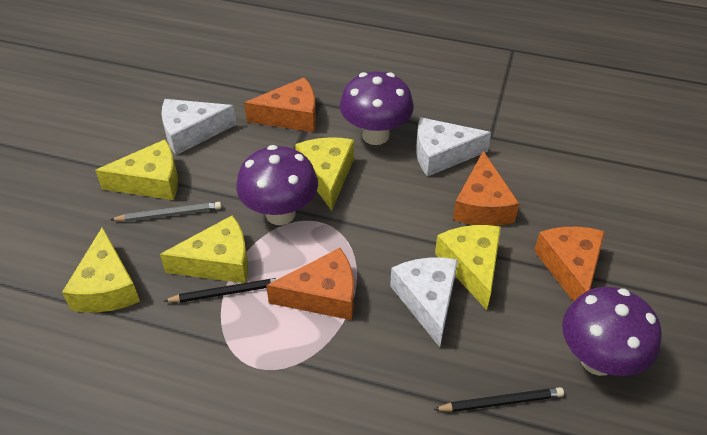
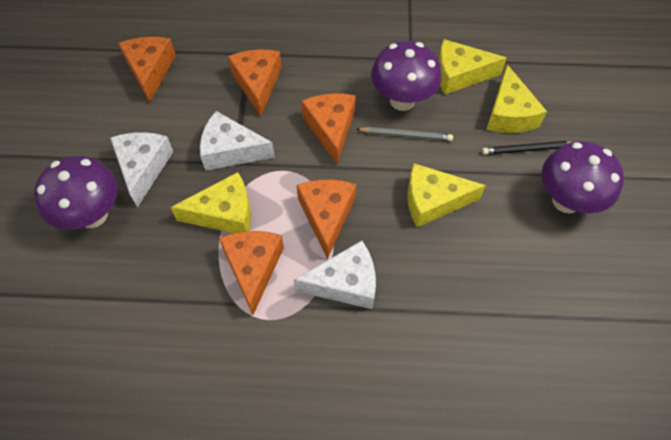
black pencil: [164,277,281,303] [433,387,564,412] = 2 -> [482,141,571,155] = 1
orange cheese: [244,77,316,132] [266,248,354,320] [453,151,520,226] [534,227,605,302] = 4 -> [118,37,176,102] [219,231,284,315] [227,50,282,116] [296,180,356,259] [301,93,356,164] = 5
yellow cheese: [62,227,140,312] [95,139,178,200] [160,215,248,283] [295,137,354,211] [435,225,501,310] = 5 -> [170,172,251,233] [407,163,486,227] [438,39,507,95] [486,64,547,133] = 4

